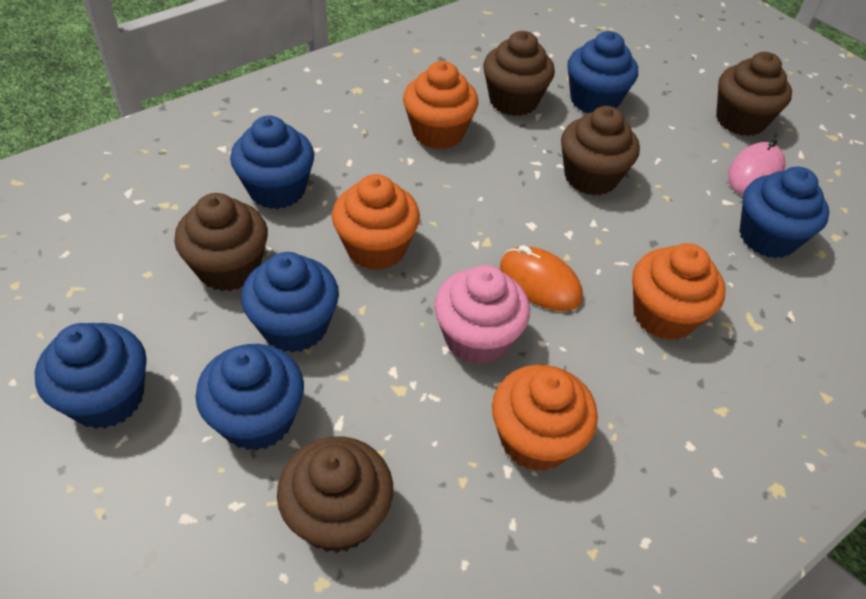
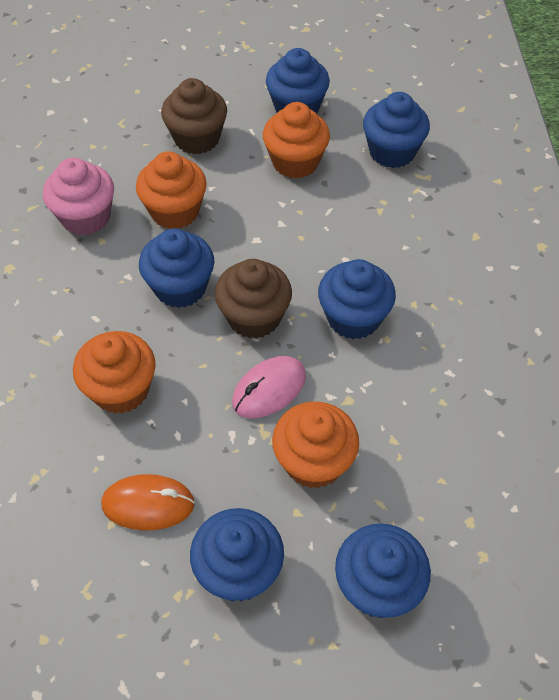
brown cupcake: [174,193,268,291] [277,436,393,553] [483,31,555,116] [561,106,640,196] [716,52,792,136] = 5 -> [161,78,227,154] [215,259,292,339] = 2

